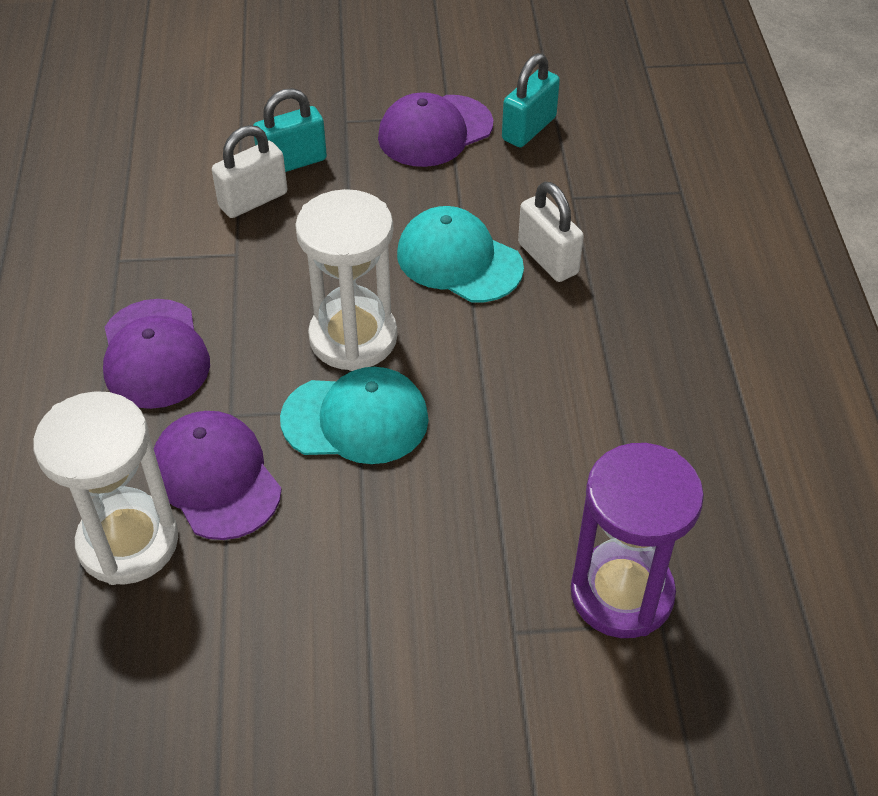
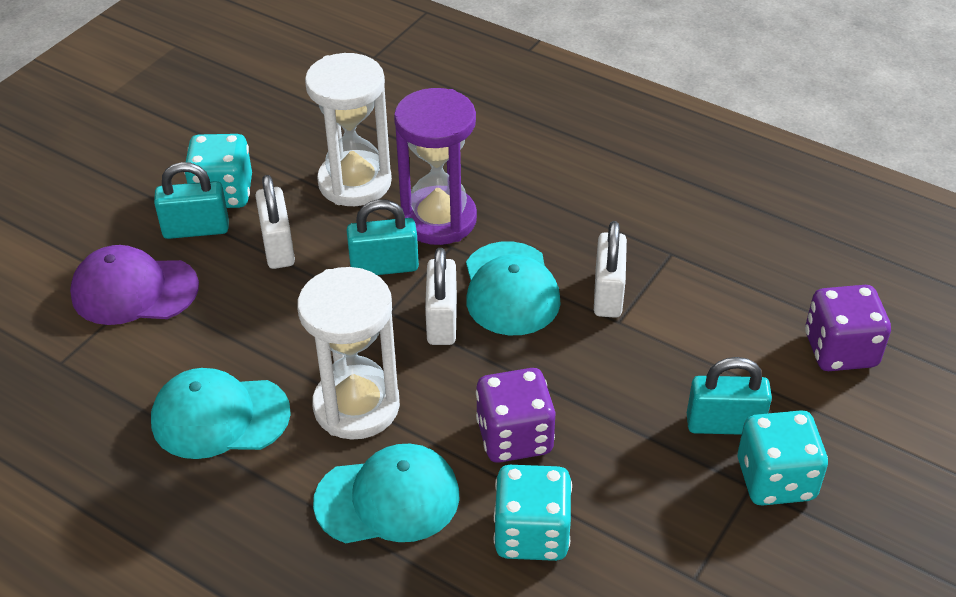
purple cap: [103,299,210,409] [153,411,282,540] [378,92,493,167] = 3 -> [70,245,199,325] = 1
purple dice: none = 0 -> [476,368,556,463] [805,285,891,371] = 2
turquoise cap: [280,367,429,464] [397,206,524,302] = 2 -> [151,368,291,459] [313,444,460,543] [466,241,561,335] = 3
turquoise dice: none = 0 -> [184,134,252,208] [493,465,572,561] [738,410,828,506] = 3
turquoise padlock: [253,88,327,172] [502,53,560,147] = 2 -> [154,162,229,239] [347,199,419,275] [687,357,772,435] = 3
white padlock: [212,125,287,218] [518,182,584,282] = 2 -> [255,175,295,269] [425,248,457,345] [594,221,627,318] = 3

